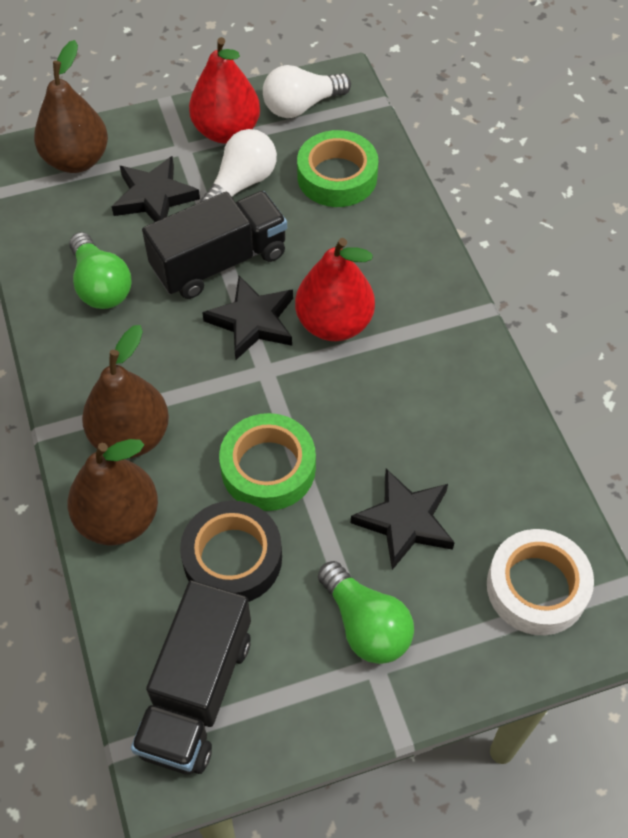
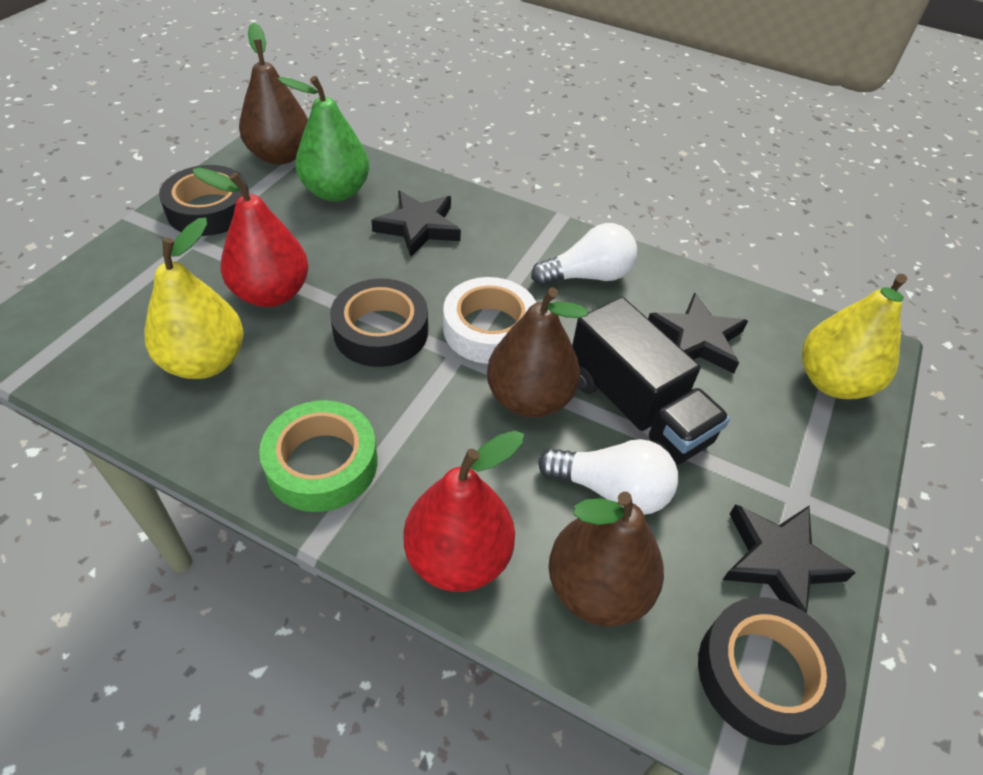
black tape: [180,501,282,602] = 1 -> [159,165,249,236] [330,278,428,367] [698,597,846,745] = 3
black truck: [131,580,251,774] [142,191,287,299] = 2 -> [572,297,730,465] = 1
green light bulb: [69,232,131,309] [318,561,414,664] = 2 -> none = 0
green pear: none = 0 -> [278,76,369,202] = 1
green tape: [219,413,316,511] [297,130,378,207] = 2 -> [259,400,377,512] = 1
yellow pear: none = 0 -> [145,218,244,379] [802,274,907,399] = 2

